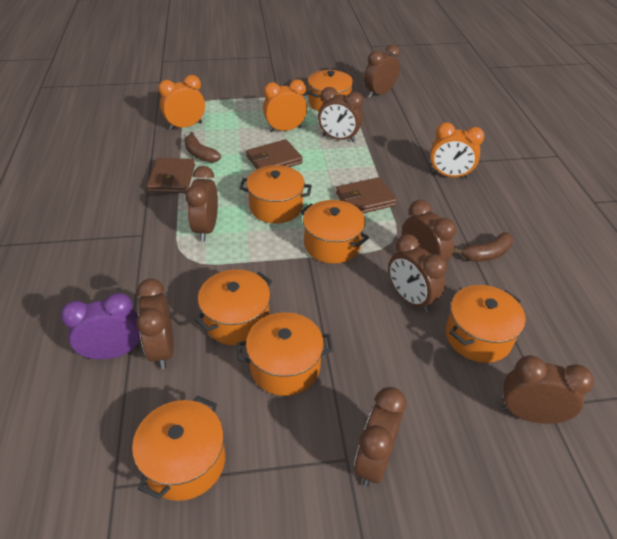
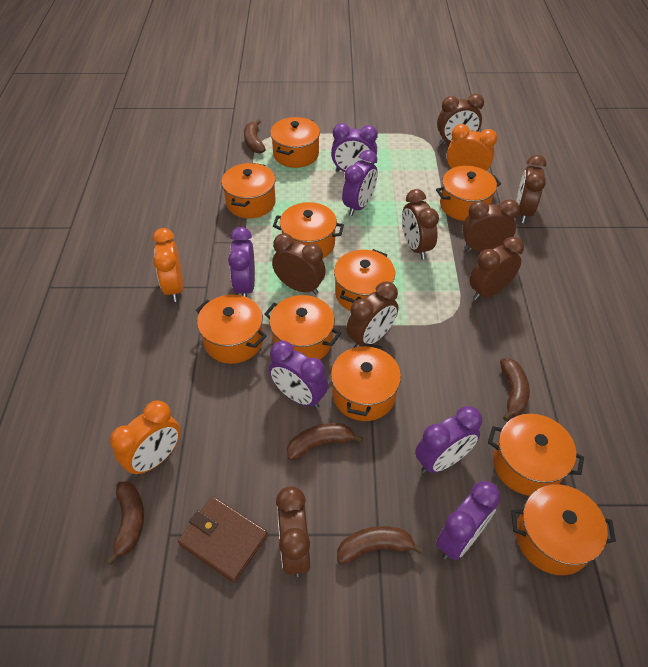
brown banana: [184,132,221,163] [454,232,513,262] = 2 -> [106,481,144,565] [244,119,266,154] [287,423,363,460] [337,526,424,564] [500,358,530,421] = 5
brown wallet: [147,158,195,193] [246,139,303,169] [336,177,397,213] = 3 -> [178,496,268,583] = 1
orange pot: [132,396,225,501] [195,269,272,345] [237,312,333,396] [239,165,312,223] [300,200,369,264] [307,70,353,111] [446,285,526,363] = 7 -> [196,294,267,364] [221,163,276,218] [264,295,341,360] [270,117,320,168] [273,202,344,259] [331,343,401,421] [334,249,395,311] [436,166,501,221] [488,414,584,496] [511,485,616,575] = 10
purple clock: [61,293,140,359] = 1 -> [228,227,255,297] [269,341,328,408] [331,123,378,172] [342,150,378,216] [415,406,482,473] [436,481,501,560] = 6

